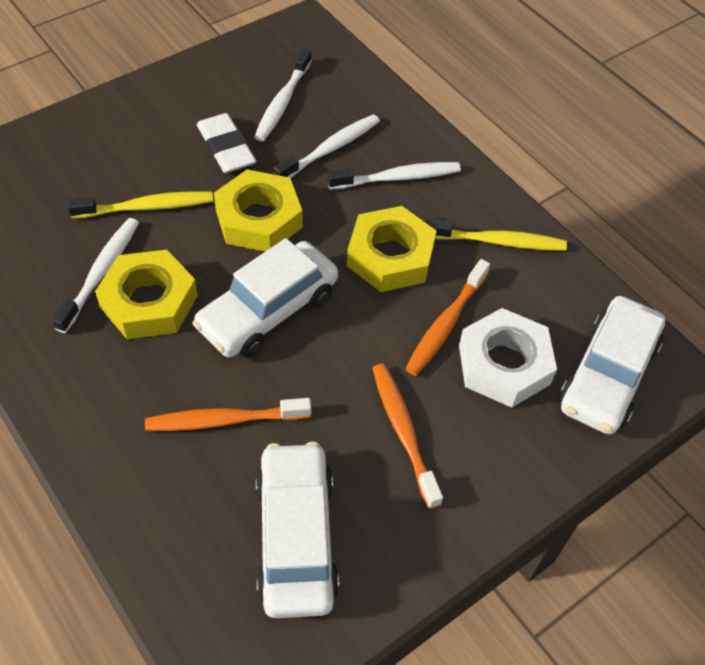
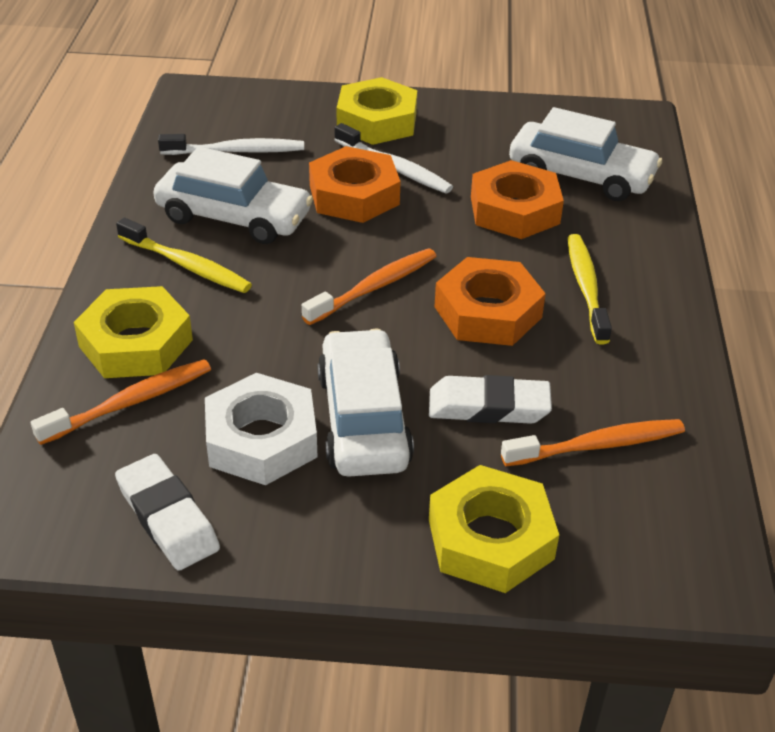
orange nut: none = 0 -> [309,146,401,223] [434,257,546,346] [471,160,564,239] = 3
white eraser: [197,113,256,173] = 1 -> [115,454,220,571] [429,375,552,424] = 2
white toothbrush: [52,218,139,333] [254,48,312,141] [273,115,380,178] [327,162,461,190] = 4 -> [158,134,304,155] [334,123,453,194] = 2

